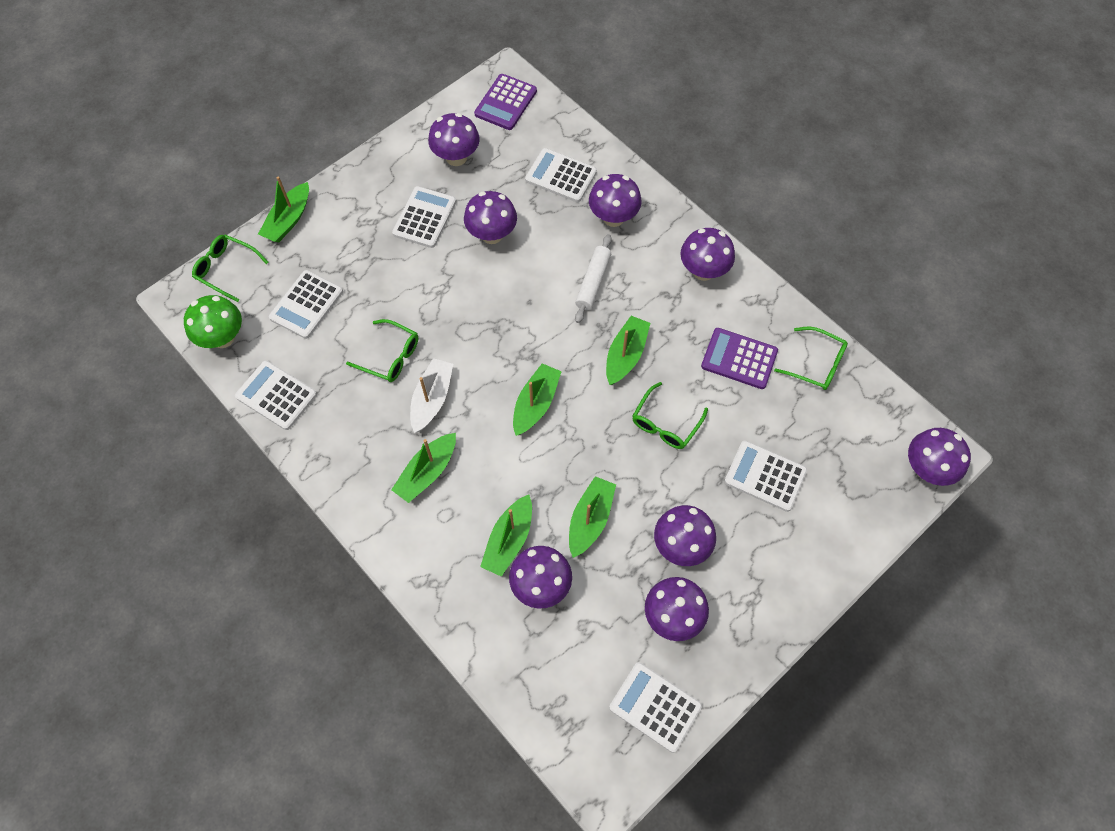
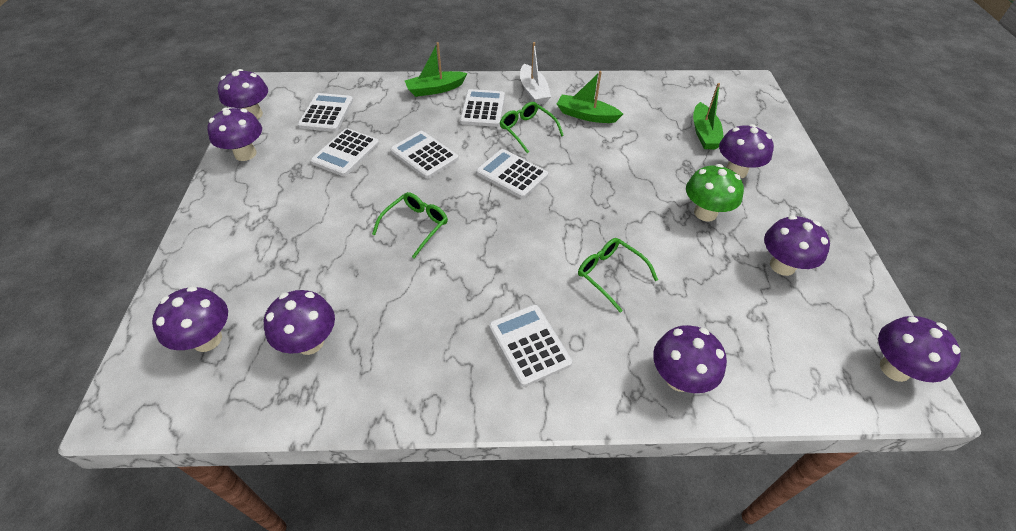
green boat: [258,176,309,242] [391,433,456,503] [480,495,532,577] [513,363,562,436] [569,476,616,558] [606,316,651,385] = 6 -> [405,42,467,97] [557,71,623,123] [693,83,724,149] = 3
green glasses: [192,235,268,302] [346,319,418,382] [632,382,708,449] [774,326,848,390] = 4 -> [372,192,448,259] [500,102,564,153] [578,238,658,313] = 3
purple calculator: [474,74,537,130] [701,328,778,389] = 2 -> none = 0
white rolling pin: [575,234,612,323] = 1 -> none = 0

